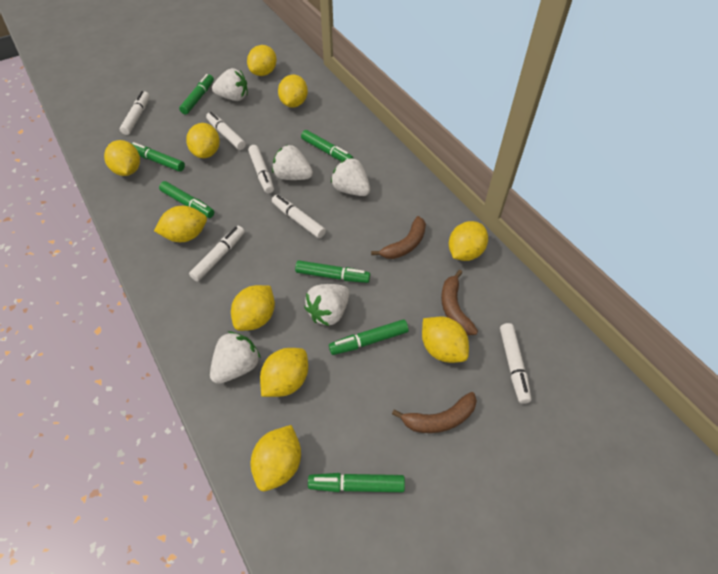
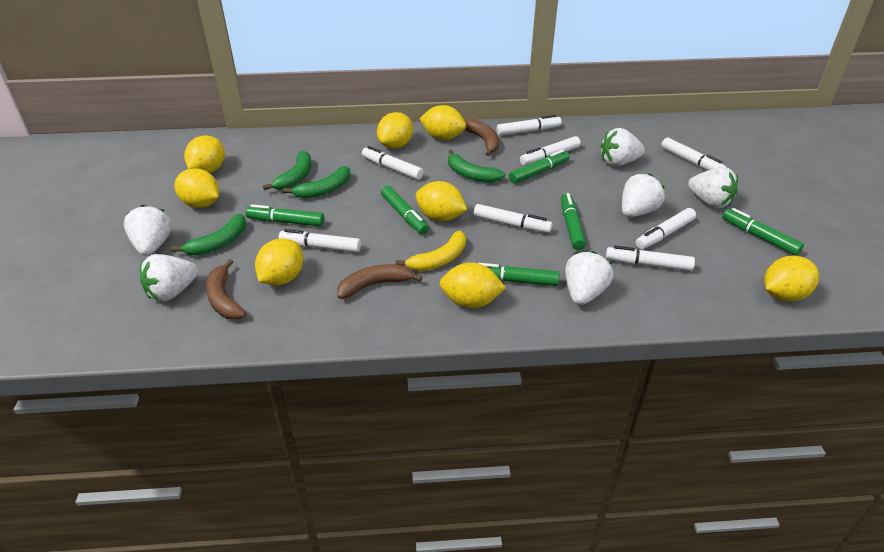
green banana: none = 0 -> [171,214,246,255] [263,151,311,190] [283,166,350,198] [448,150,505,183] = 4
green marker: [131,142,185,172] [159,181,214,218] [179,74,214,114] [295,260,370,283] [301,130,353,161] [308,473,405,492] [329,320,409,355] = 7 -> [245,205,324,226] [381,186,429,234] [479,263,560,286] [509,150,569,184] [561,193,586,250] [722,208,804,256] = 6
white marker: [120,91,150,135] [189,226,245,282] [206,112,246,150] [248,145,274,194] [272,195,326,238] [500,323,531,404] = 6 -> [279,229,361,253] [362,146,424,180] [474,204,553,233] [497,115,561,136] [520,136,581,166] [606,246,695,271] [636,208,696,249] [661,137,727,171] = 8
white strawberry: [210,331,261,384] [212,68,248,101] [272,145,313,180] [304,284,349,326] [331,158,370,196] = 5 -> [124,205,172,256] [140,254,198,302] [565,251,613,305] [601,128,645,167] [622,174,665,217] [688,167,738,209] = 6
yellow banana: none = 0 -> [396,231,466,271] = 1
yellow lemon: [104,140,140,176] [154,206,207,242] [186,123,220,158] [231,285,275,331] [247,45,277,76] [251,425,301,491] [260,348,308,397] [278,75,308,107] [422,316,469,363] [449,221,488,261] = 10 -> [174,168,219,208] [184,135,225,173] [255,238,303,285] [377,112,413,149] [415,181,467,222] [419,105,466,140] [439,262,506,308] [764,256,819,301] = 8

